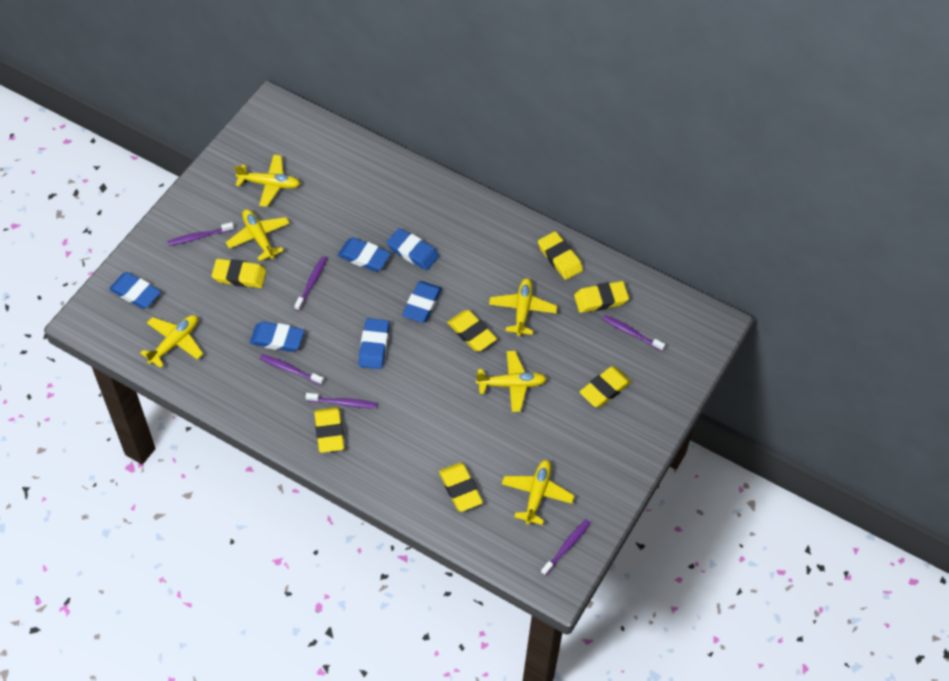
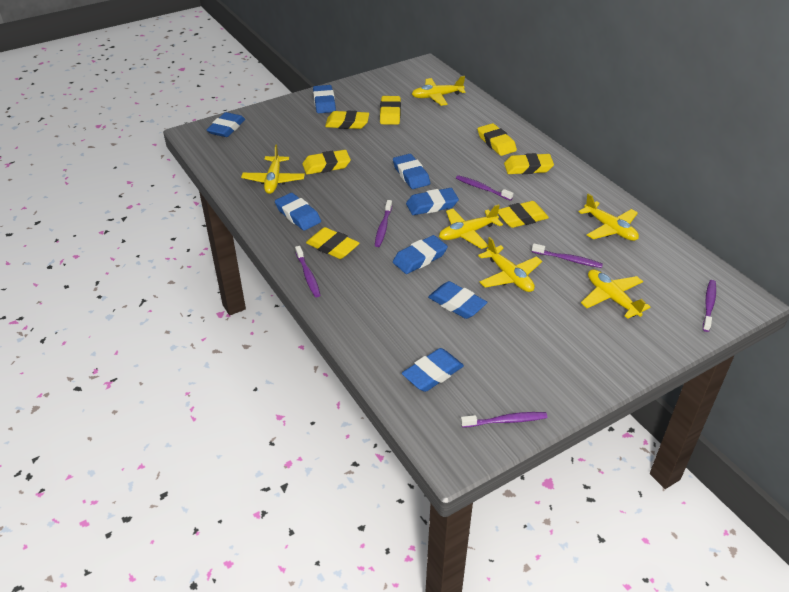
blue eraser: [109,272,161,309] [250,321,305,352] [338,237,391,271] [359,318,389,369] [387,228,439,270] [402,281,442,323] = 6 -> [207,112,245,137] [275,193,321,231] [313,85,336,113] [393,154,430,189] [393,235,448,274] [402,348,464,392] [406,188,459,215] [428,281,488,319] = 8

